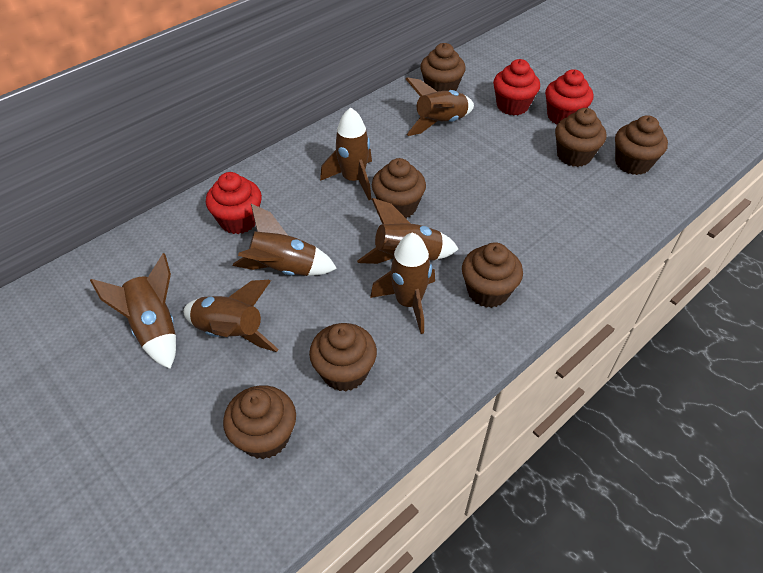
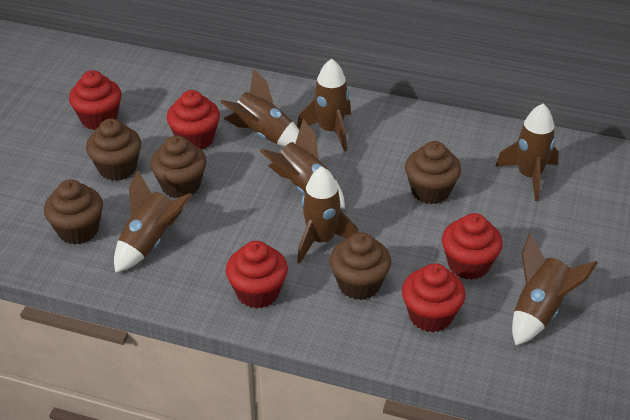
brown cupcake: [223,385,296,459] [309,323,377,392] [372,158,426,218] [420,43,466,92] [462,242,523,308] [555,108,606,167] [615,115,668,175] = 7 -> [44,179,103,245] [86,118,141,181] [150,136,207,198] [330,232,391,300] [405,141,461,204] = 5
red cupcake: [206,172,262,234] [493,59,540,116] [545,69,594,124] = 3 -> [69,70,122,130] [167,90,220,150] [226,241,288,309] [402,263,465,332] [442,213,503,280] = 5

